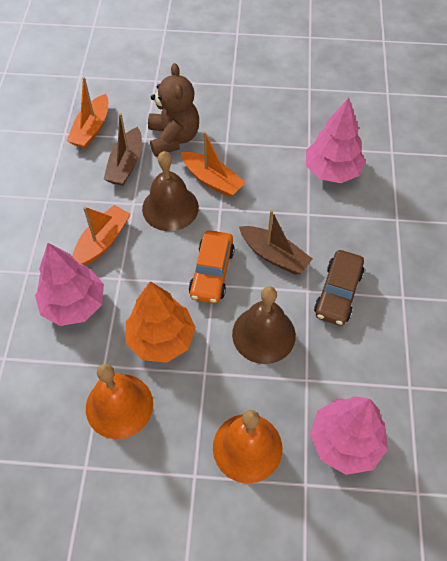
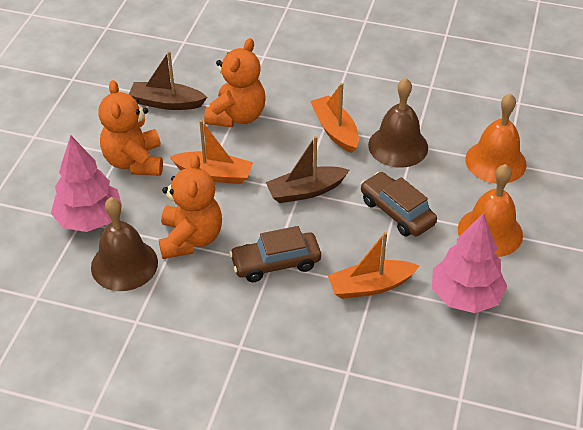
brown car: [314,250,364,326] = 1 -> [229,226,321,282] [360,172,437,236] = 2
brown teddy bear: [148,63,199,157] = 1 -> none = 0
orange car: [189,230,235,303] = 1 -> none = 0
orange teddy bear: none = 0 -> [98,80,163,176] [159,154,222,259] [204,38,265,127] = 3
orange tree: [126,281,196,363] = 1 -> none = 0
pink tree: [35,243,104,326] [306,98,366,183] [310,396,388,475] = 3 -> [51,135,122,232] [432,213,508,313] = 2

